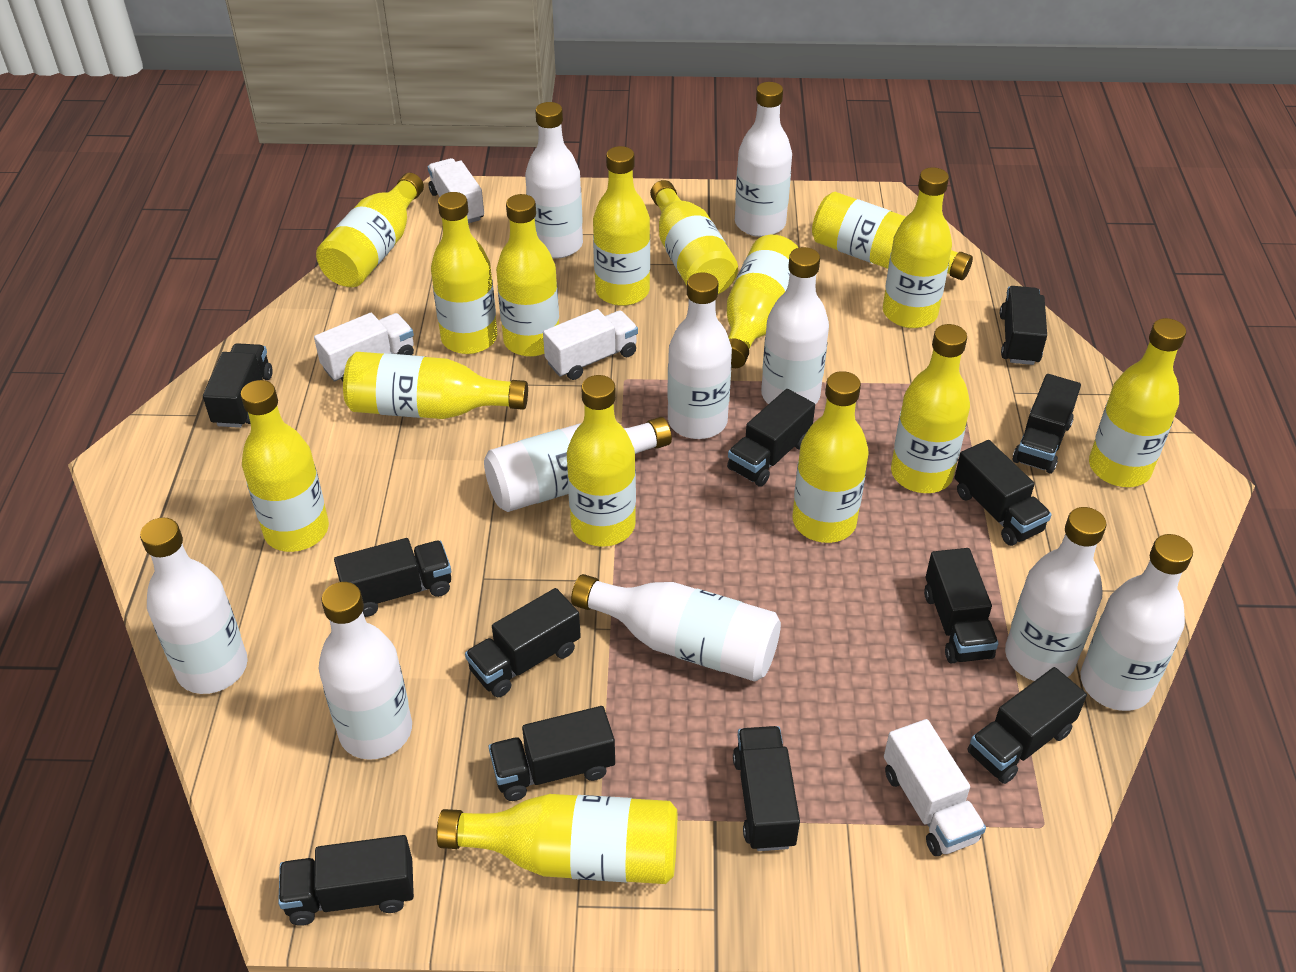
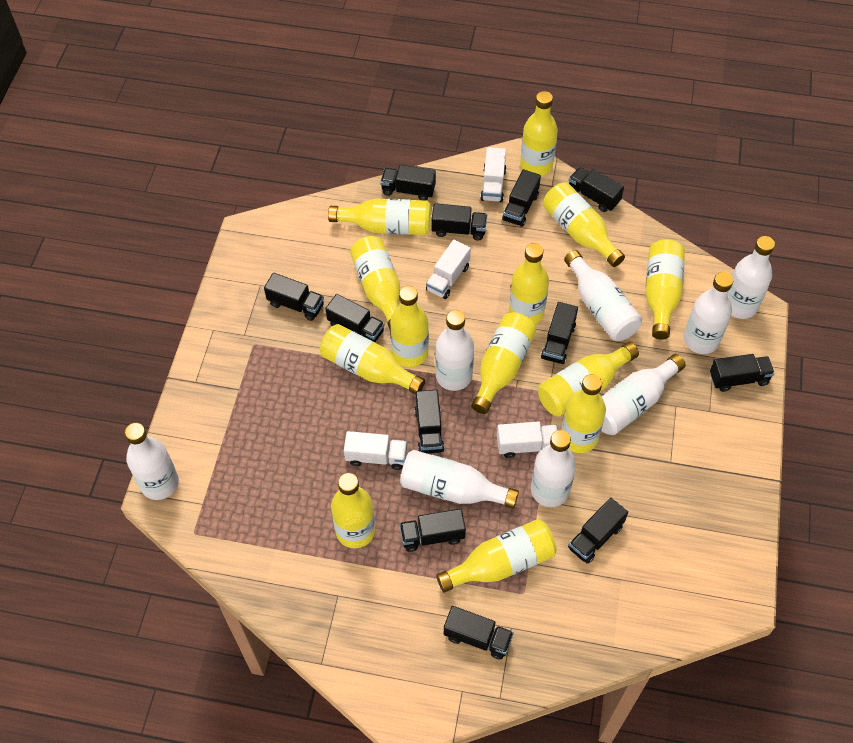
white bottle: [140,518,248,694] [319,582,412,760] [484,417,672,512] [525,102,583,259] [571,574,781,681] [667,272,732,439] [735,82,792,237] [761,247,829,405] [1005,507,1106,681] [1081,534,1193,711] = 10 -> [125,423,179,500] [400,450,519,508] [435,310,474,391] [531,430,576,507] [564,250,642,341] [601,354,686,435] [683,272,733,354] [728,236,775,319] = 8
yellow bottle: [241,380,329,552] [316,173,424,287] [343,352,528,419] [431,192,497,354] [436,794,677,884] [496,194,559,357] [567,375,636,547] [593,146,650,306] [650,180,738,294] [727,235,799,368] [792,371,869,543] [812,192,973,280] [883,167,952,328] [891,324,970,493] [1089,318,1186,487] = 15 -> [320,324,425,394] [328,198,431,235] [331,473,375,548] [350,236,400,330] [390,286,429,367] [436,519,557,592] [471,312,536,414] [509,243,549,325] [520,91,558,176] [538,342,639,416] [543,182,625,267] [561,374,606,453] [646,239,685,340] = 13

